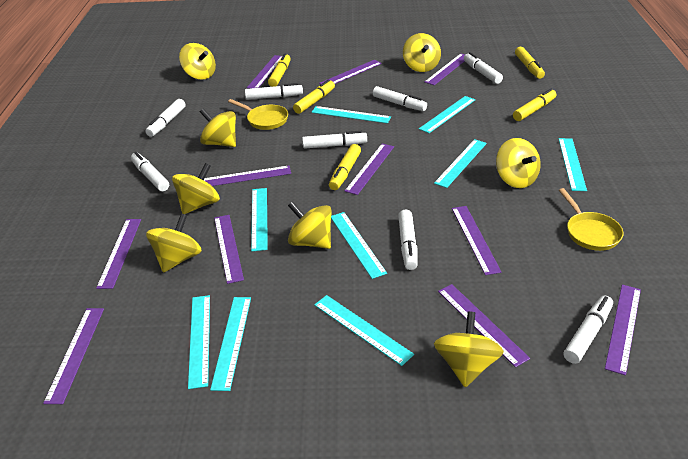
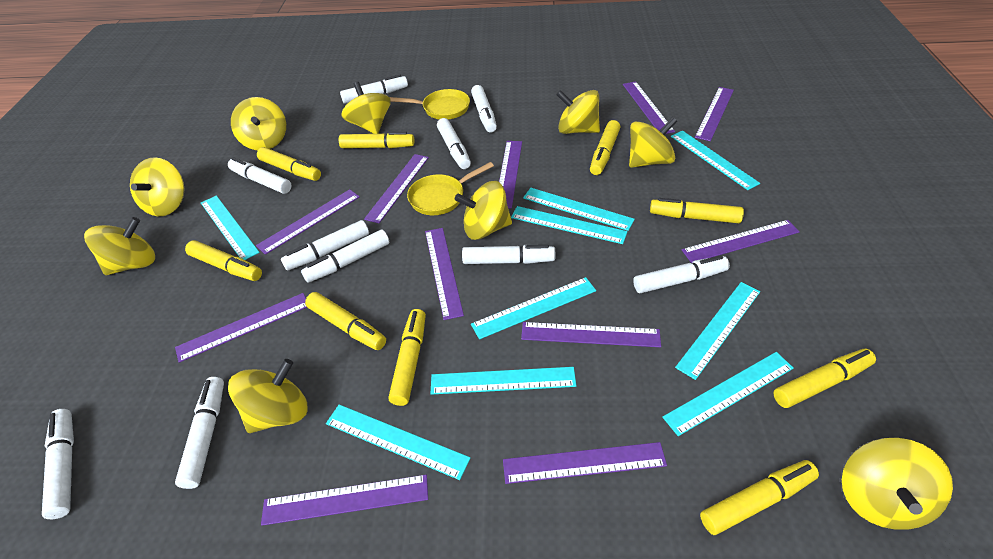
white marker: [131,152,169,191] [146,99,186,137] [245,83,303,100] [302,131,367,149] [373,86,427,111] [398,209,418,270] [464,52,503,84] [563,295,613,364] = 8 -> [42,409,74,519] [175,377,224,489] [228,157,292,194] [281,220,369,271] [301,229,390,283] [340,74,408,104] [437,118,471,169] [462,245,555,264] [471,85,497,132] [633,255,730,293] = 10
yellow marker: [268,53,291,87] [293,79,335,114] [329,144,361,190] [513,88,556,121] [515,47,545,79] = 5 -> [185,240,262,281] [257,147,321,181] [305,292,386,350] [339,132,414,148] [389,309,426,406] [590,120,621,175] [650,198,744,223] [700,460,819,535] [773,349,876,408] = 9
yellow spinning top: [146,213,202,272] [172,163,220,214] [179,43,216,80] [200,109,236,147] [288,201,331,249] [403,33,441,72] [434,311,504,387] [496,138,541,188] = 8 -> [84,217,155,275] [130,157,184,216] [228,359,308,433] [231,97,286,150] [341,82,391,134] [455,181,512,240] [556,90,600,134] [629,117,677,168] [842,438,953,530] = 9

